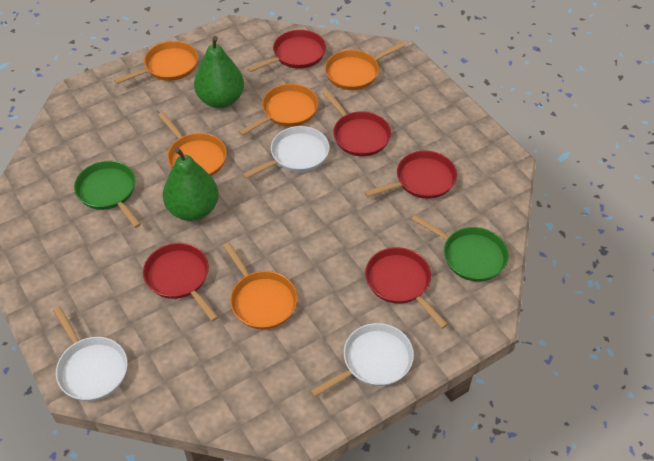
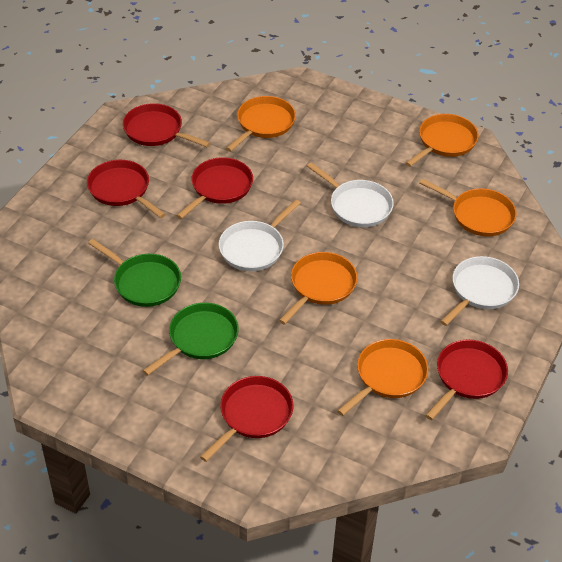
green pear: [163,147,219,221] [194,36,244,108] = 2 -> none = 0

